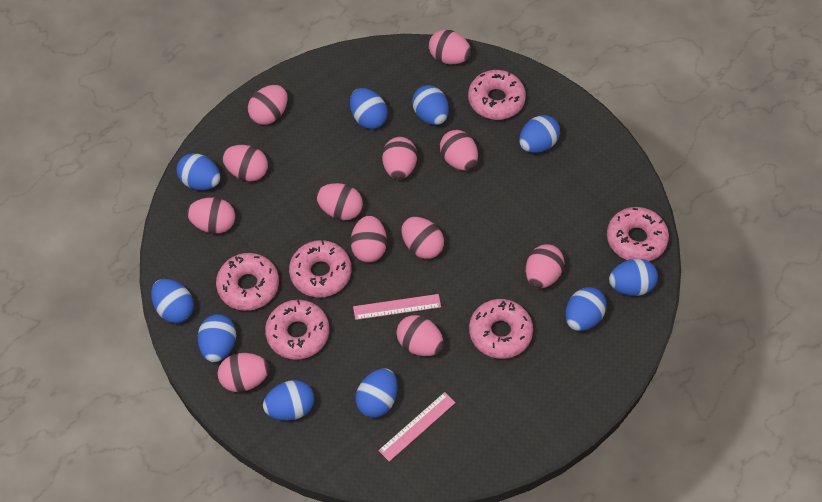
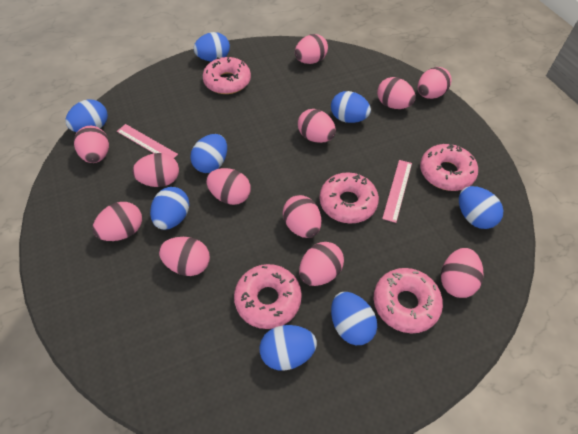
blue egg: [151,279,194,323] [176,153,220,190] [198,314,236,362] [263,380,315,421] [350,88,388,129] [356,368,398,418] [412,85,449,125] [519,115,560,153] [565,287,607,331] [609,259,658,296] = 10 -> [65,99,108,132] [150,187,189,230] [190,134,227,173] [193,32,230,61] [259,325,317,371] [331,91,371,123] [331,292,377,345] [459,186,503,229] = 8
pink donut: [216,253,279,311] [265,299,329,360] [289,240,351,298] [468,70,526,120] [469,299,533,359] [607,207,669,261] = 6 -> [203,57,251,94] [234,264,302,329] [319,172,379,224] [374,268,443,333] [420,144,478,191] = 5

